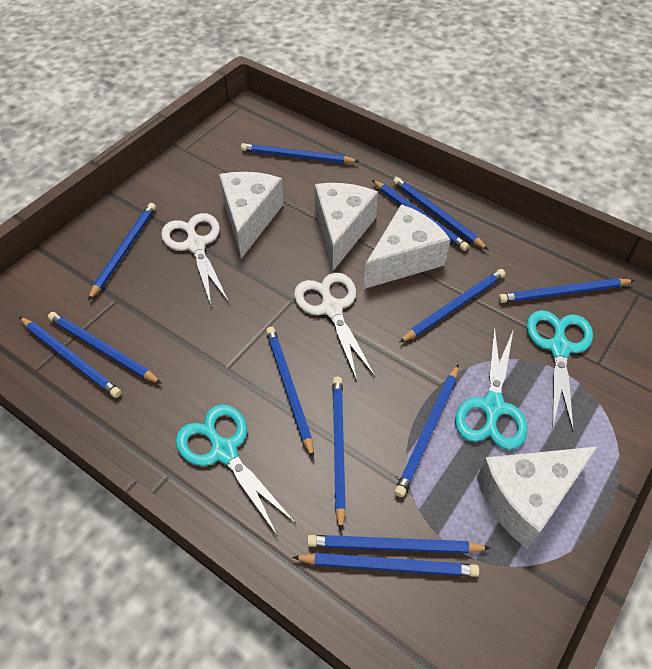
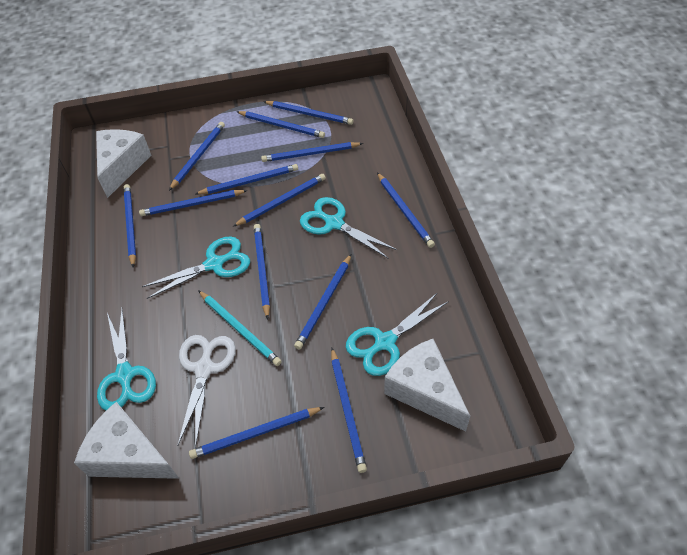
turquoise pencil: none = 0 -> [198,290,282,366] = 1
turquoise scissors: [176,404,295,537] [455,326,528,450] [526,310,593,431] = 3 -> [97,309,156,411] [142,236,250,299] [300,197,397,258] [346,292,449,376] = 4
white cheese: [219,172,284,259] [315,183,378,271] [364,204,451,289] [477,447,597,550] = 4 -> [74,402,179,479] [96,129,151,198] [384,339,470,432] = 3
white scissors: [161,213,229,305] [294,273,375,381] = 2 -> [177,335,236,448] = 1

